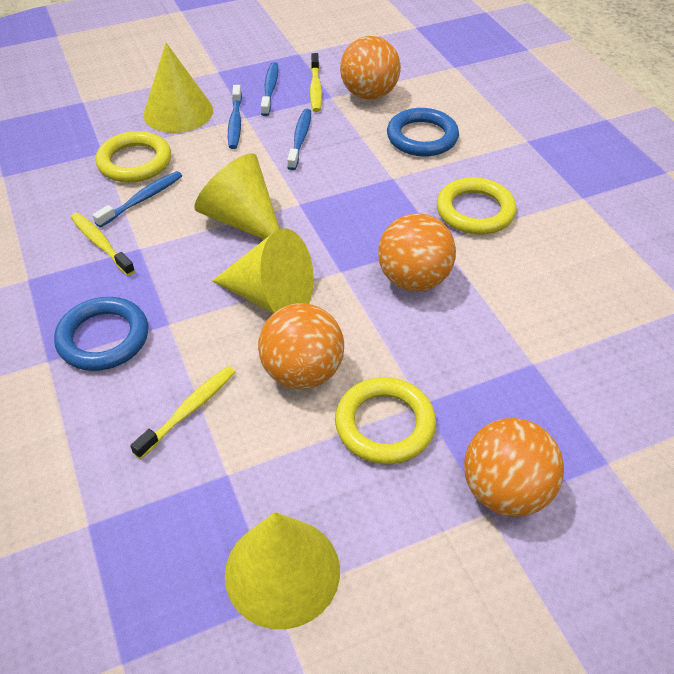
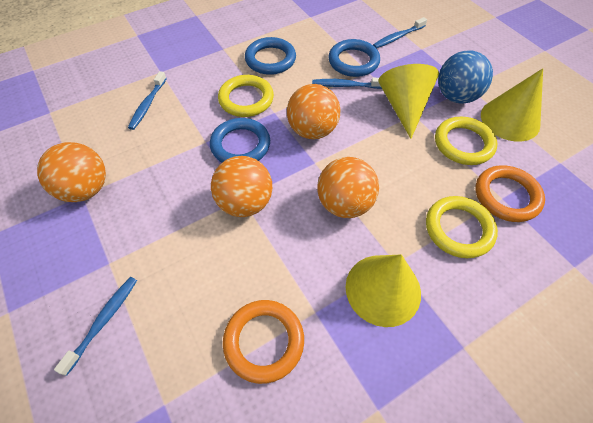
blue ball: none = 0 -> [438,51,493,104] = 1
blue ring: [54,297,148,371] [387,108,459,156] = 2 -> [210,118,270,162] [245,37,296,75] [329,39,380,77] = 3
orange ring: none = 0 -> [223,300,304,384] [475,165,545,222] = 2
yellow cone: [143,43,213,133] [194,153,279,239] [212,228,314,313] [225,512,340,629] = 4 -> [346,254,421,327] [379,64,439,139] [481,68,543,142] = 3
yellow toothbrush: [71,213,135,276] [130,366,235,459] [310,53,322,112] = 3 -> none = 0

